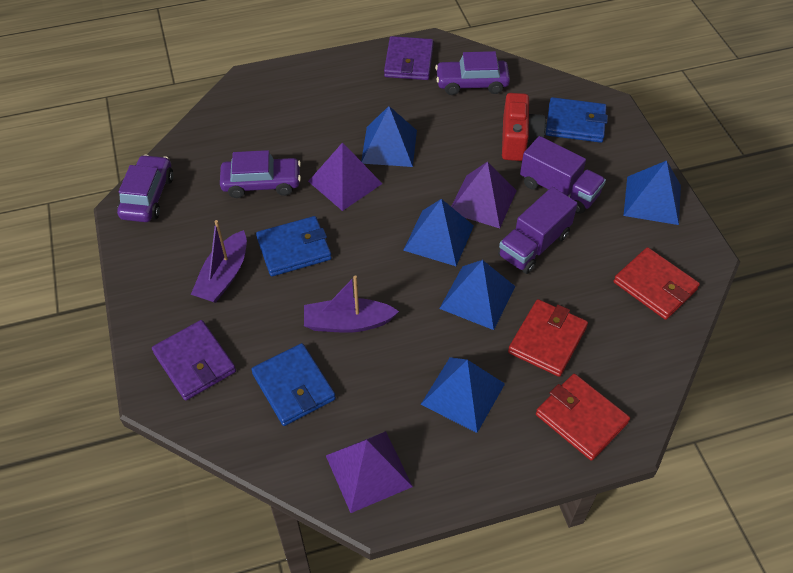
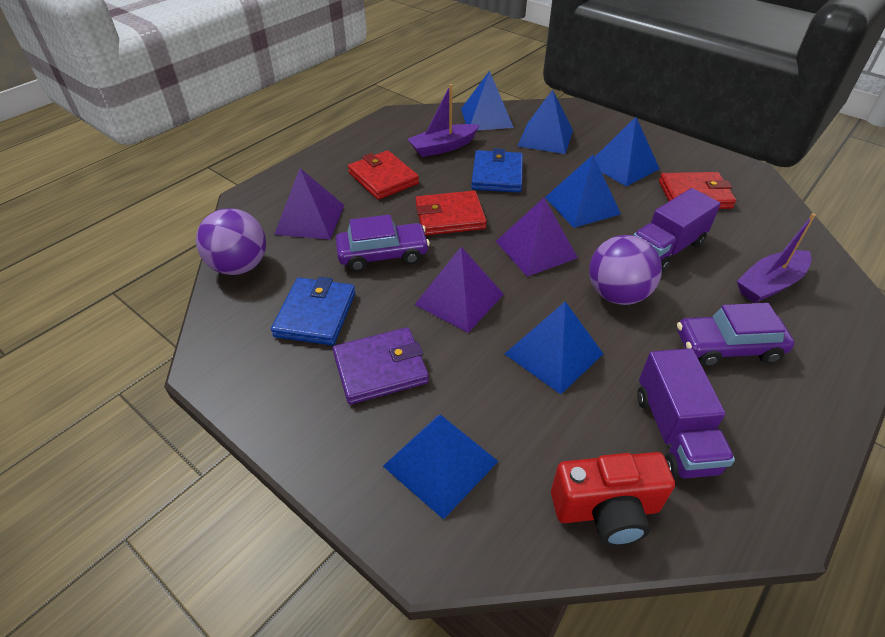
blue pyramid: [361,106,417,167] [403,199,474,266] [421,357,505,433] [439,260,516,330] [623,161,681,225] = 5 -> [383,414,498,520] [461,71,514,130] [505,301,603,394] [518,90,573,154] [545,155,621,228] [595,117,660,187] = 6
blue wallet: [251,343,336,426] [256,216,332,276] [546,97,608,143] = 3 -> [271,277,355,345] [471,148,523,192] = 2
purple ball: none = 0 -> [196,208,266,275] [589,235,662,305] = 2
purple car: [117,154,174,222] [220,150,301,198] [435,51,510,95] = 3 -> [336,215,430,272] [677,303,795,367] = 2
purple wallet: [152,320,236,401] [384,36,434,80] = 2 -> [333,327,429,404] = 1

